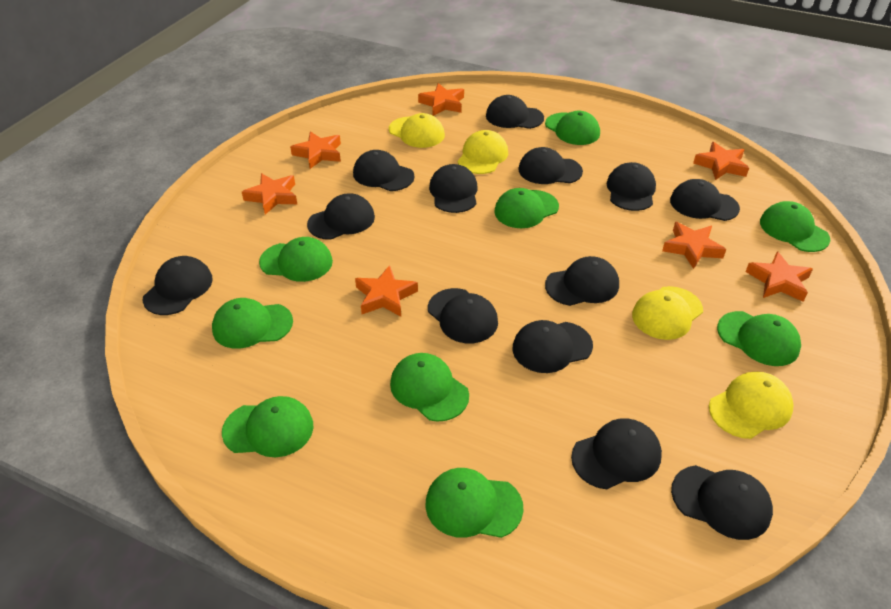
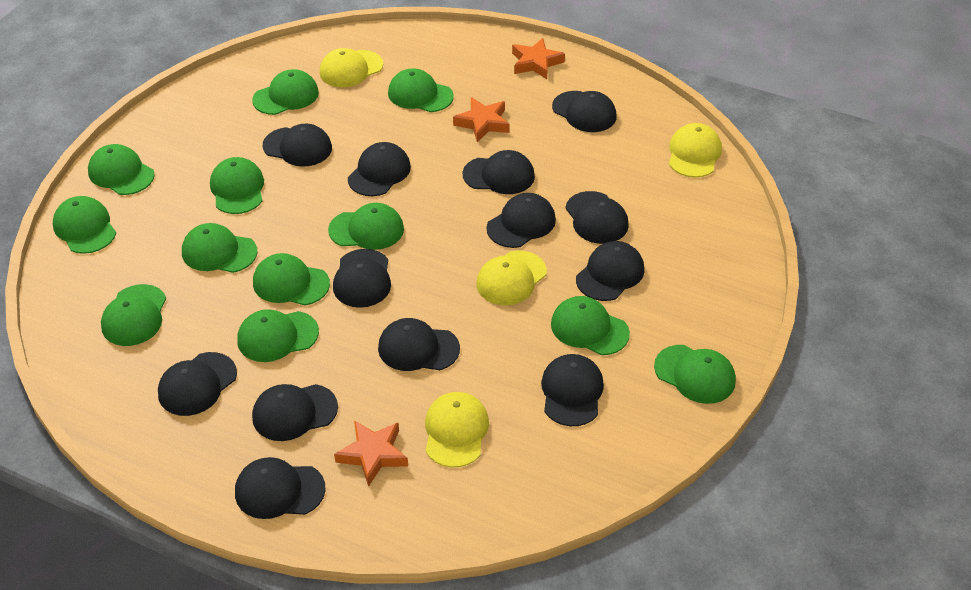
green cap: [212,298,293,349] [222,396,313,457] [259,237,333,282] [390,353,469,422] [425,468,523,538] [494,188,559,228] [545,111,600,145] [717,311,801,366] [760,201,830,252] = 9 -> [53,196,116,254] [88,144,155,195] [101,284,166,346] [182,223,257,273] [210,157,264,214] [237,309,319,362] [252,69,319,115] [253,253,330,305] [328,203,404,250] [388,68,454,112] [551,296,630,355] [654,345,736,404] = 12
orange star: [242,173,297,215] [290,131,341,169] [355,265,418,317] [418,83,464,116] [662,222,726,269] [693,142,749,180] [746,251,813,302] = 7 -> [334,420,408,487] [453,97,510,142] [512,38,565,79] = 3

